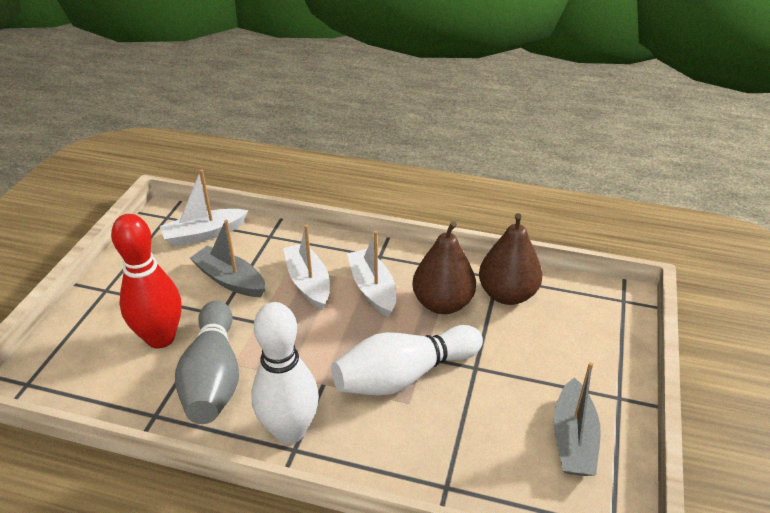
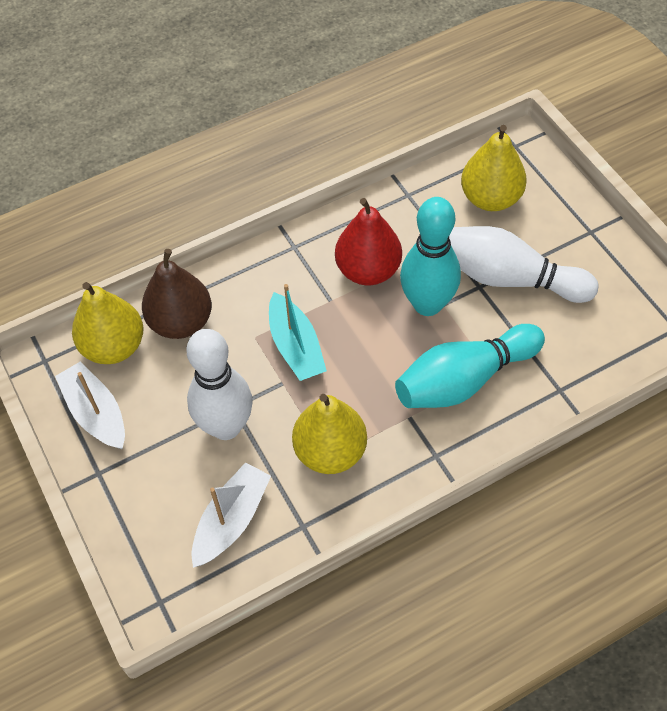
brown pear: [412,221,476,314] [479,213,543,305] = 2 -> [142,249,212,339] = 1
grey boat: [190,220,266,297] [554,362,601,476] = 2 -> none = 0
grey bowling pin: [175,300,239,424] = 1 -> none = 0
red bowling pin: [111,214,181,349] = 1 -> none = 0
red pear: none = 0 -> [335,198,402,285] = 1
turquoise boat: none = 0 -> [269,284,327,381] = 1
turquoise bowling pin: none = 0 -> [395,324,545,408] [400,197,461,316] = 2
white boat: [160,169,248,246] [283,224,330,310] [347,231,396,317] = 3 -> [55,362,125,449] [191,462,271,568] = 2
yellow pear: none = 0 -> [72,282,144,364] [292,394,367,474] [461,125,527,211] = 3

